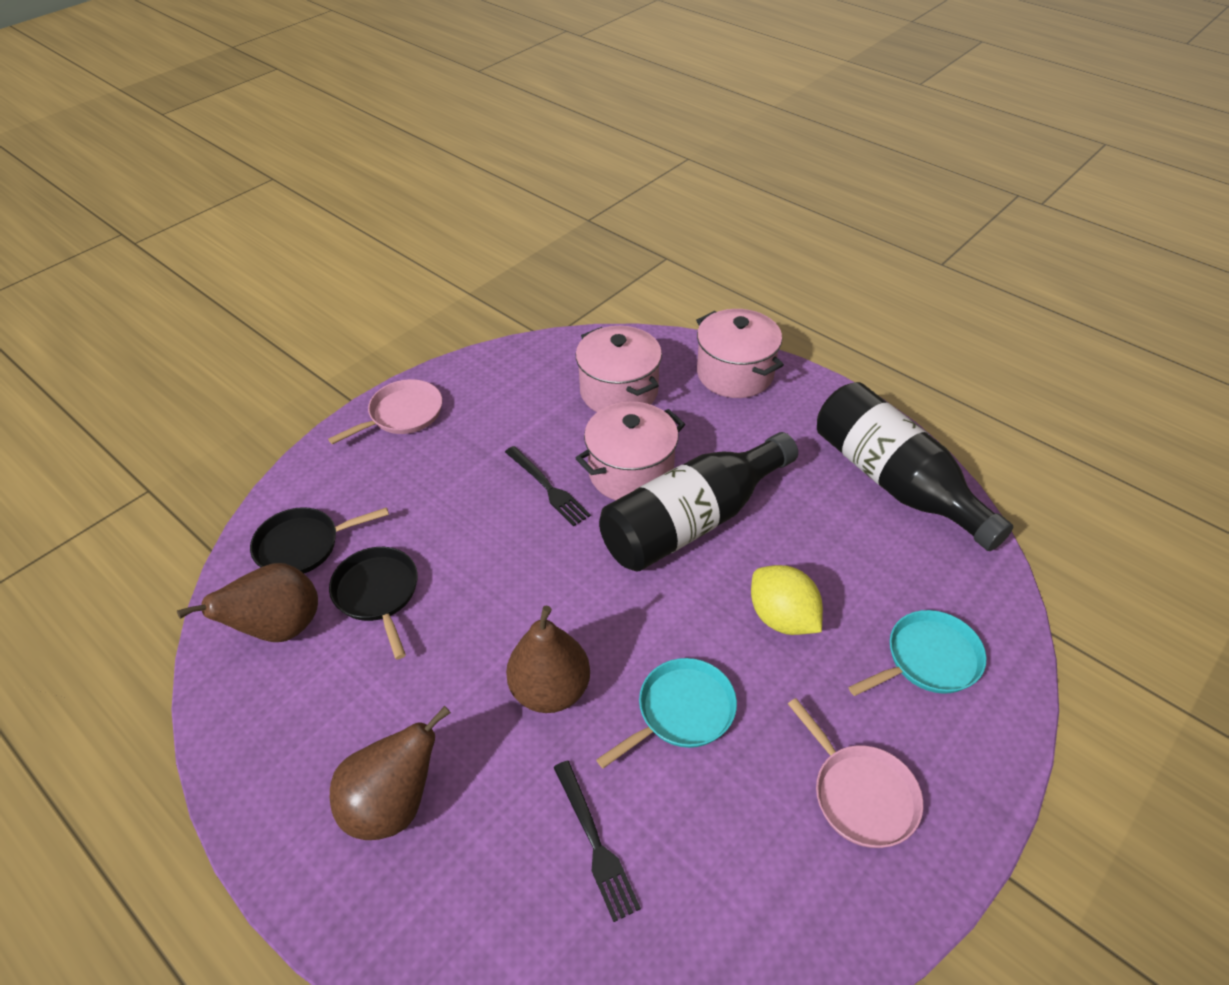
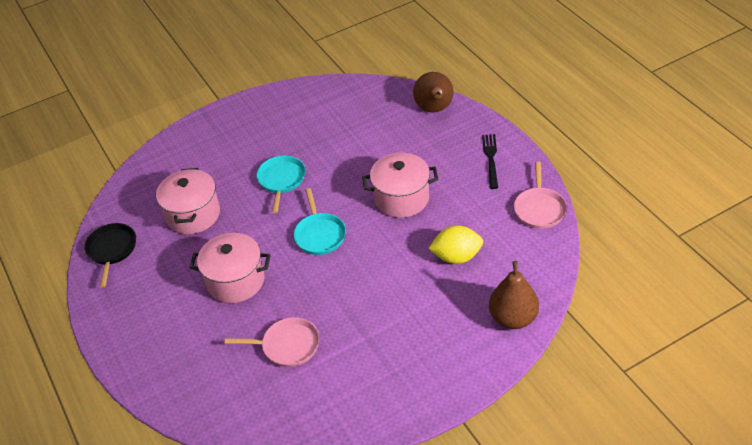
black bottle: [599,432,798,572] [817,382,1013,551] = 2 -> none = 0
black fork: [505,446,591,527] [553,761,641,922] = 2 -> [482,134,498,189] = 1
black pan: [250,507,389,573] [329,547,418,659] = 2 -> [84,223,136,288] = 1
brown pear: [177,563,318,642] [330,706,451,840] [506,606,590,713] = 3 -> [413,72,454,112] [489,261,539,329] = 2

